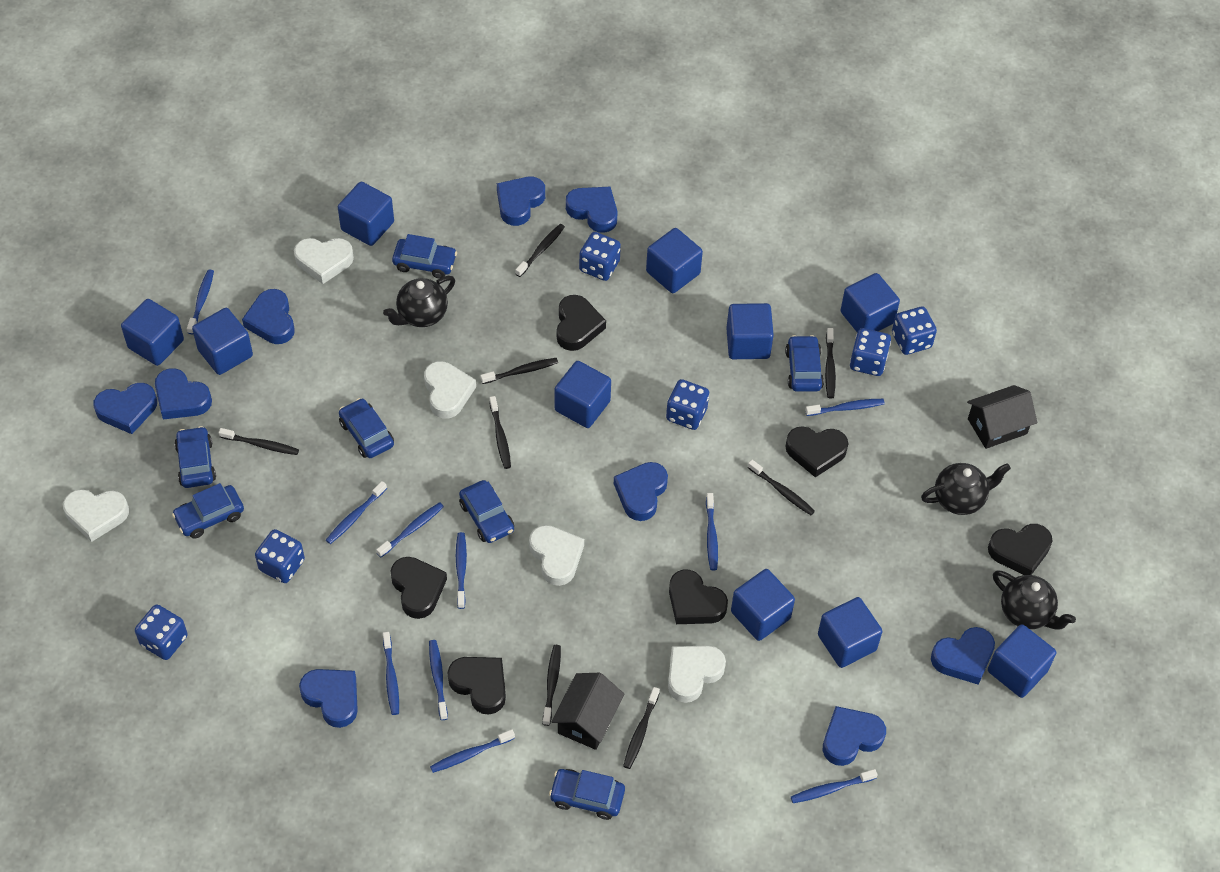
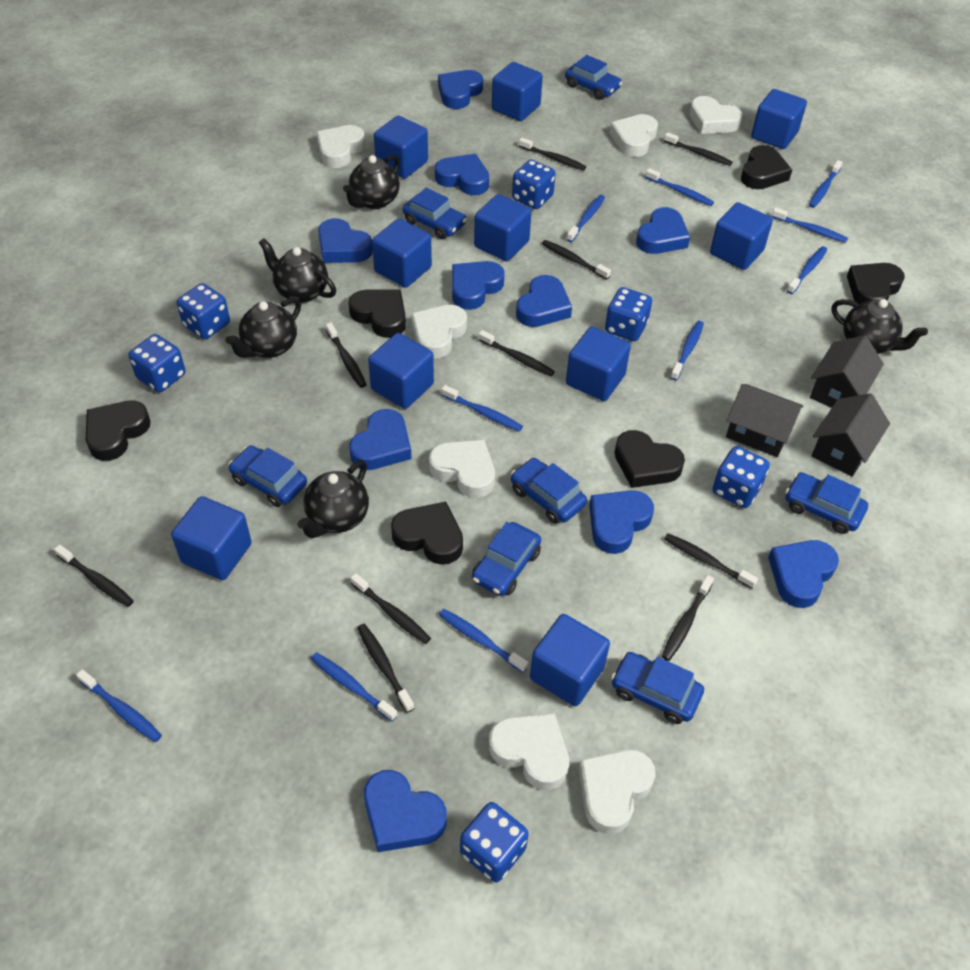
black house: [552,673,624,750] [967,385,1037,449] = 2 -> [726,384,803,457] [810,335,884,408] [812,393,890,477] = 3
black teapot: [383,276,455,327] [921,463,1011,515] [993,570,1076,630] = 3 -> [225,297,301,358] [259,238,336,303] [297,460,369,538] [343,155,400,209] [832,299,928,354] = 5
black toothbrush: [218,428,299,455] [480,358,558,384] [489,396,511,469] [515,224,565,277] [543,645,561,726] [623,687,660,769] [748,460,815,515] [825,328,836,399] = 8 -> [54,545,134,607] [326,323,367,388] [351,573,431,644] [357,624,414,713] [479,330,555,376] [519,138,586,171] [542,240,611,280] [662,575,714,661] [664,132,733,166] [664,533,758,589] = 10
blue heart: [93,383,157,434] [155,368,212,419] [242,289,295,344] [299,669,358,728] [497,177,545,226] [566,187,618,233] [614,462,668,521] [823,706,886,766] [931,627,995,685] = 9 -> [318,218,373,263] [349,409,412,470] [364,770,447,852] [435,154,489,195] [438,70,483,109] [452,261,505,310] [516,275,572,327] [589,490,654,554] [636,207,690,254] [768,540,839,608] = 10
white heart: [63,489,129,542] [294,238,354,284] [424,361,476,419] [529,525,584,586] [668,645,726,703] = 5 -> [316,125,365,168] [411,305,467,359] [429,440,495,498] [489,713,569,790] [578,749,656,834] [610,114,658,157] [689,96,743,134] = 7

